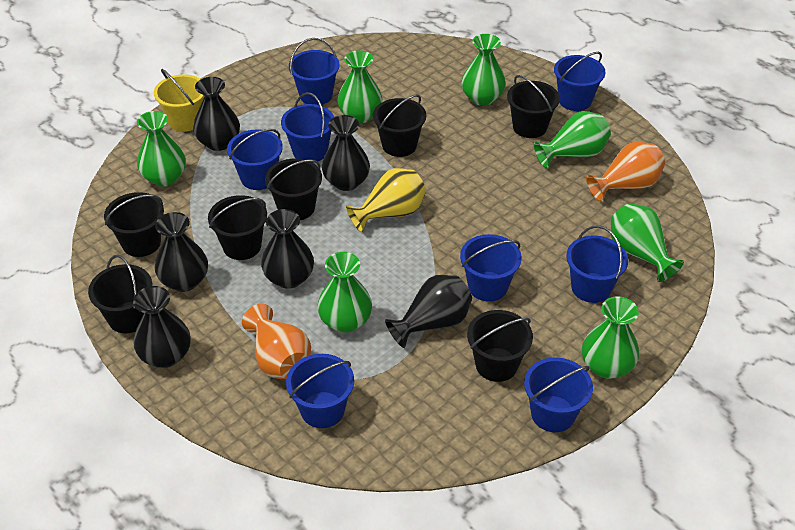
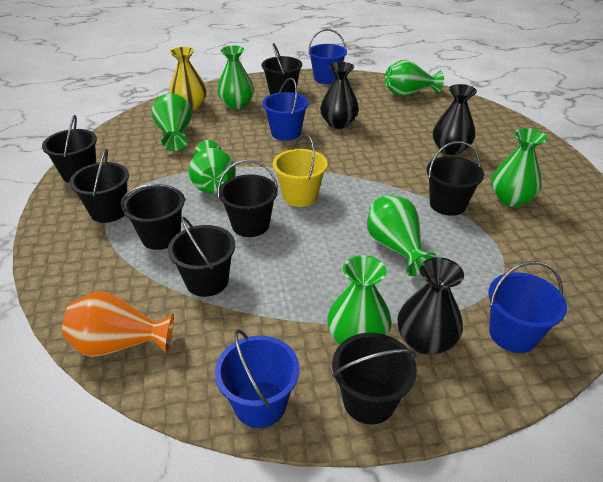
black bucket: [88,255,152,333] [104,192,164,257] [208,195,267,260] [265,159,322,220] [373,95,426,157] [467,310,533,382] [507,75,560,138] = 7 -> [42,115,97,183] [69,149,129,223] [121,184,186,250] [168,217,235,297] [218,160,278,237] [262,43,302,95] [332,333,417,424] [427,141,484,216] = 8
black vase: [133,286,191,368] [155,212,208,292] [193,77,240,151] [261,209,314,289] [322,115,370,191] [385,275,472,348] = 6 -> [320,62,359,129] [397,257,464,355] [433,84,477,155] = 3
blue bucket: [227,129,283,190] [281,92,334,163] [286,354,354,428] [289,38,339,105] [460,234,522,302] [524,357,593,432] [554,52,606,111] [566,225,628,303] = 8 -> [215,330,299,428] [262,78,309,141] [308,29,347,84] [488,261,567,353] = 4
orange vase: [242,304,311,379] [586,141,665,202] = 2 -> [62,292,174,357] = 1

